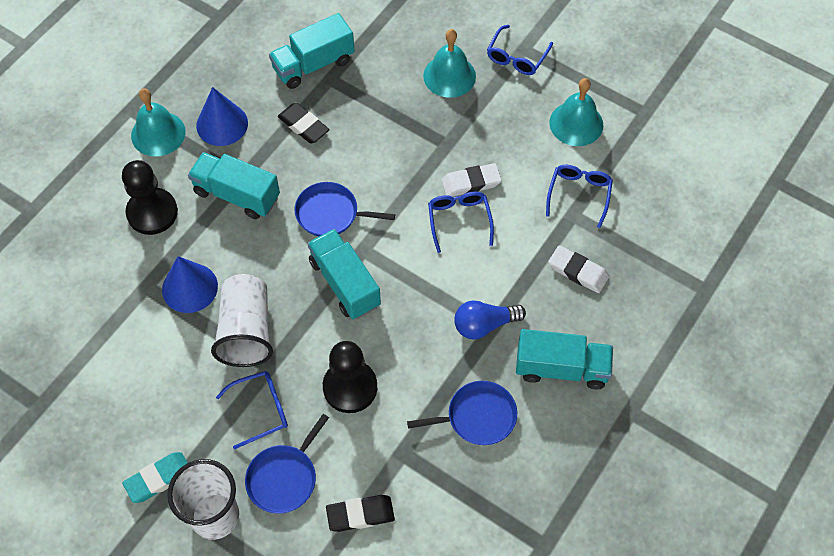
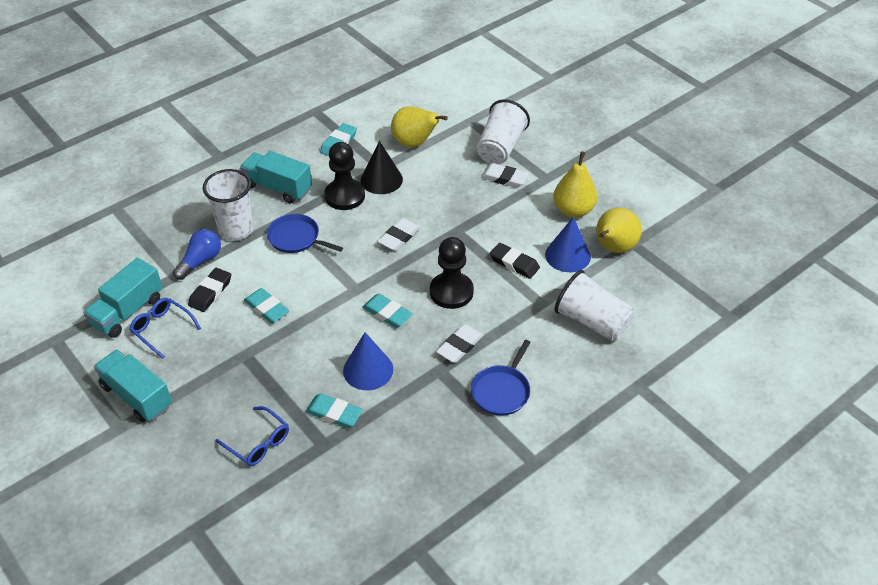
black cone: none = 0 -> [361,141,403,194] = 1
blue glasses: [216,371,288,449] [428,191,494,253] [487,25,553,75] [546,165,613,228] = 4 -> [129,298,201,359] [215,406,289,466] = 2
blue pan: [245,414,329,514] [295,182,395,236] [407,381,517,445] = 3 -> [267,214,343,253] [471,340,531,416] = 2
turquoise bell: [131,88,185,157] [423,29,476,98] [549,78,603,146] = 3 -> none = 0
turquoise eraser: [122,452,188,503] = 1 -> [244,288,289,323] [305,393,363,428] [320,123,357,156] [362,294,413,328] = 4
turquoise truck: [188,152,280,219] [269,13,355,89] [307,229,381,319] [516,329,613,389] = 4 -> [83,258,163,338] [94,350,172,422] [240,151,312,204] = 3
white cup: [167,459,239,540] [211,274,273,367] = 2 -> [203,169,254,241] [476,99,530,164] [555,270,634,341] = 3
white eraser: [442,163,502,197] [548,245,609,293] = 2 -> [377,218,421,251] [436,324,484,363] [481,163,529,188] = 3
yellow pear: none = 0 -> [391,106,448,148] [553,151,598,218] [596,208,642,253] = 3

